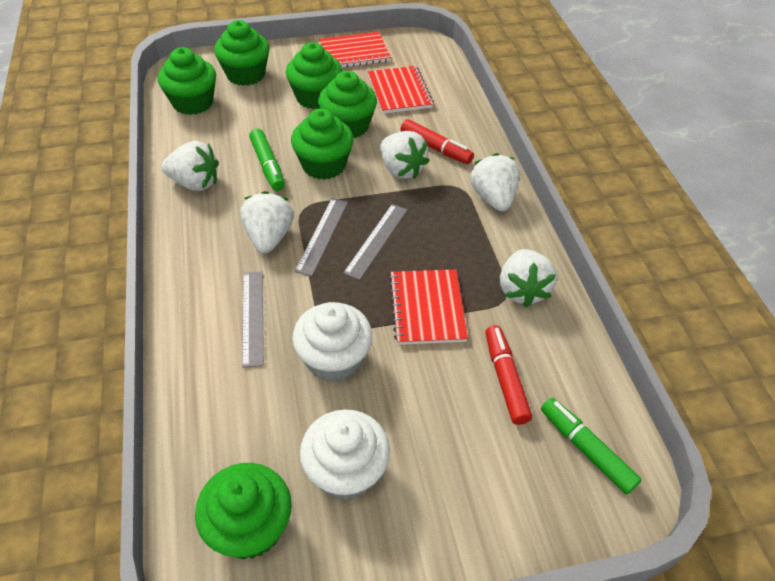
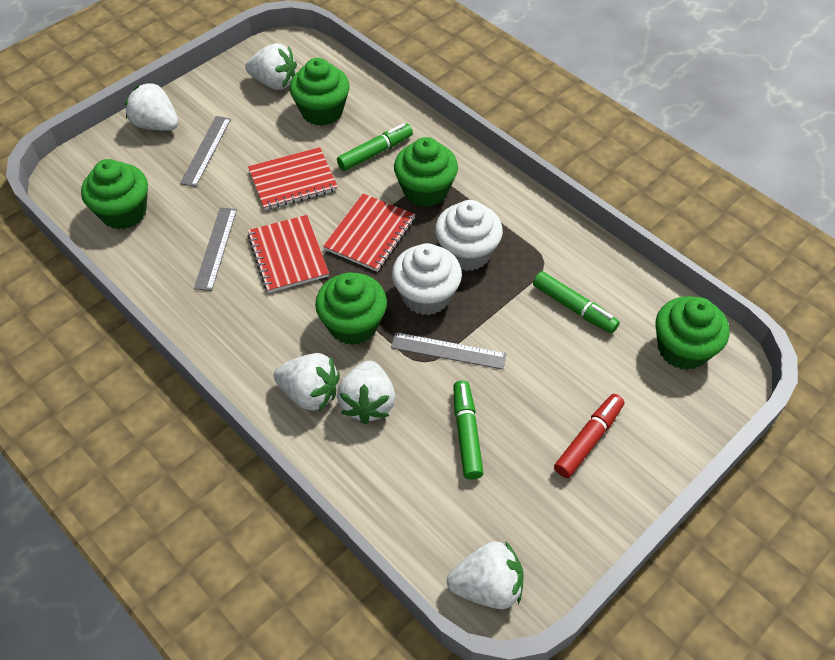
green cupcake: [158,47,216,115] [195,463,292,559] [214,20,269,86] [286,42,342,109] [291,109,354,180] [318,71,377,138] = 6 -> [81,159,148,229] [289,58,350,126] [315,272,387,345] [394,137,458,207] [656,296,729,370] = 5
green marker: [249,129,285,191] [541,398,642,494] = 2 -> [337,123,413,171] [453,380,484,480] [533,271,620,333] = 3
red marker: [401,119,474,164] [485,325,532,425] = 2 -> [554,394,624,478] = 1

